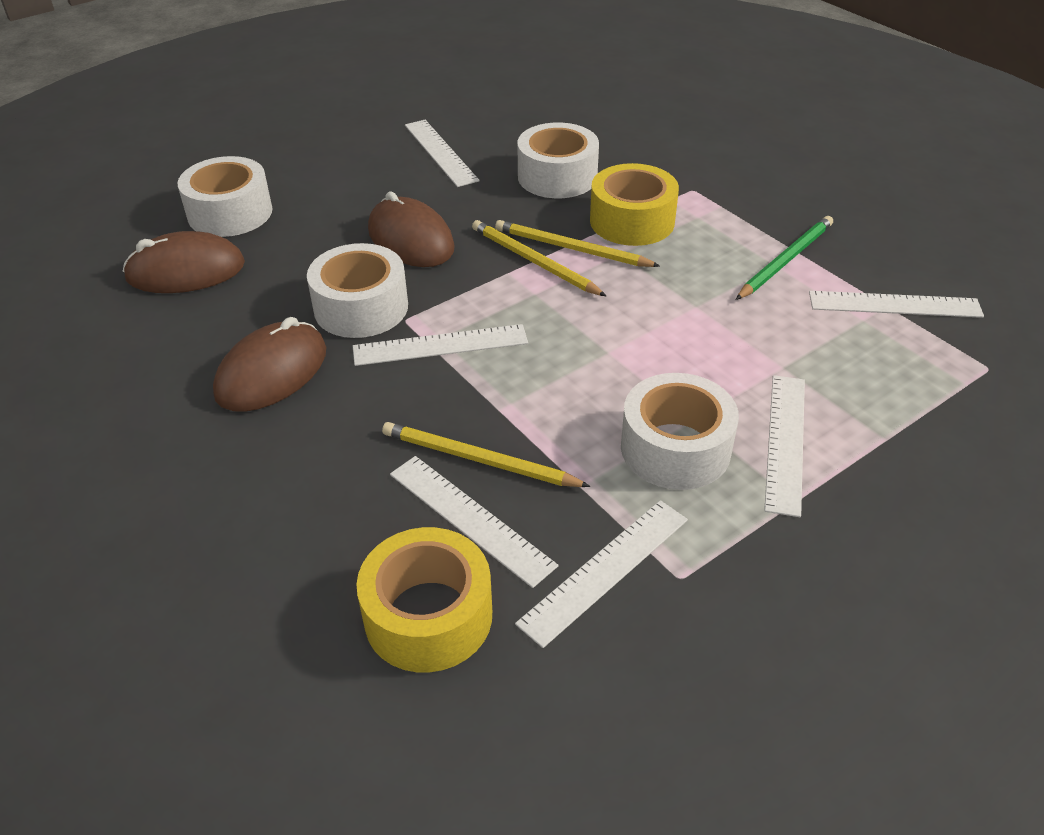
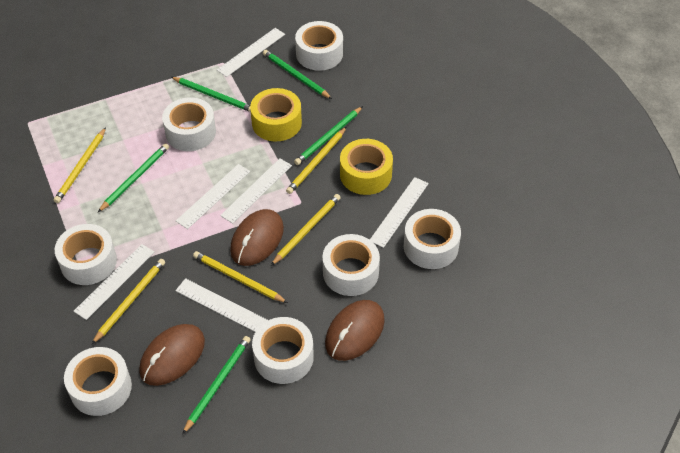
green pencil: [736,216,833,300] = 1 -> [98,143,169,212] [171,77,251,112] [183,336,251,434] [263,50,332,99] [294,106,363,165] = 5
white tape: [177,156,273,237] [307,243,408,338] [517,122,599,198] [621,373,739,490] = 4 -> [55,224,117,285] [64,347,132,416] [162,97,216,151] [252,317,314,384] [295,21,343,71] [323,234,380,296] [404,209,461,269] = 7
yellow pencil: [382,422,591,487] [472,220,606,296] [495,220,660,267] = 3 -> [54,127,106,203] [92,259,165,344] [193,251,288,303] [271,194,341,266] [286,127,346,194] = 5

